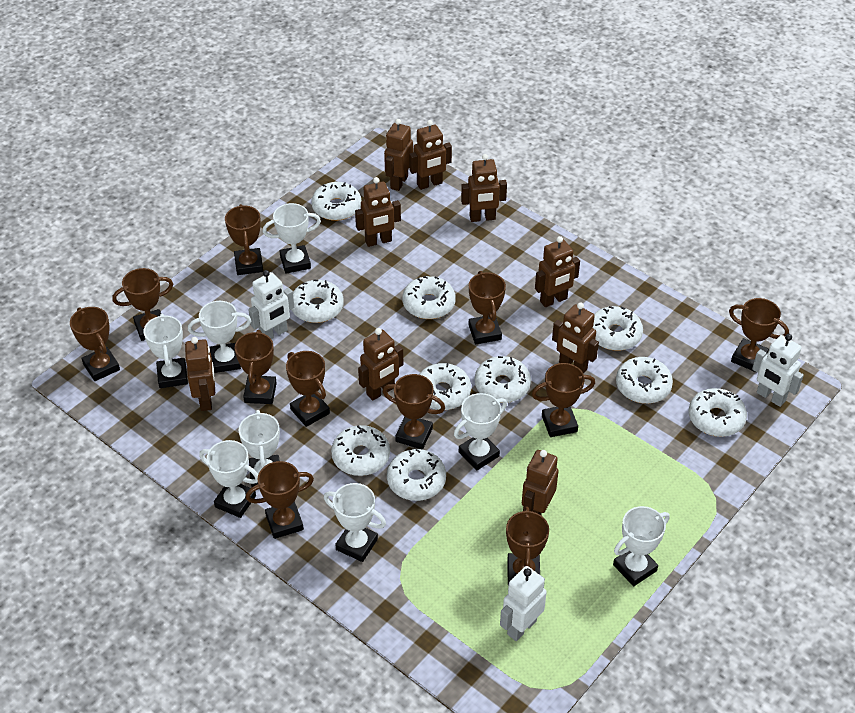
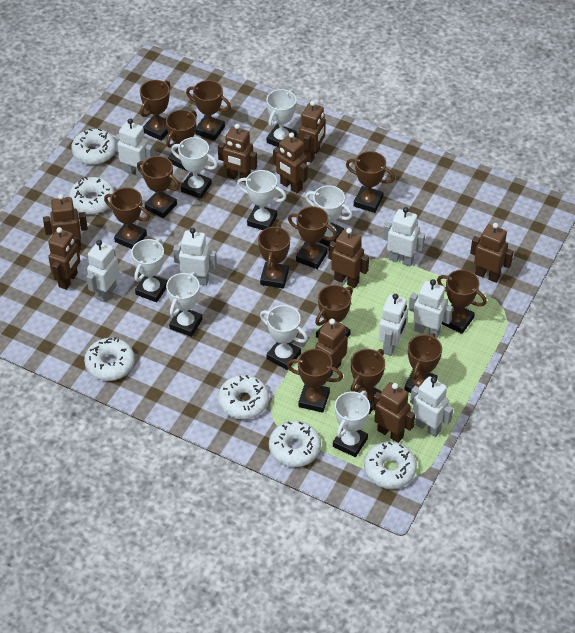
brown trophy: [70,307,120,381] [112,268,173,341] [225,204,263,275] [235,330,277,404] [246,461,314,539] [286,351,330,427] [383,374,445,450] [469,271,506,344] [506,506,549,586] [532,363,595,437] [729,298,789,372] = 11 -> [104,187,150,249] [137,156,180,218] [140,80,170,141] [166,110,197,171] [186,80,231,141] [258,225,290,289] [287,349,343,413] [288,206,337,269] [315,285,353,338] [346,151,395,213] [351,349,385,414] [404,333,442,393] [437,270,487,334] = 13
white donut: [291,279,344,323] [311,182,361,221] [331,425,390,476] [387,449,446,501] [402,276,456,319] [419,363,471,410] [475,356,531,403] [593,306,643,351] [616,357,673,404] [689,388,747,437] = 10 -> [69,177,115,214] [71,129,116,165] [84,337,135,381] [218,375,269,419] [269,421,321,467] [364,442,417,489] = 6
white robot: [248,270,294,339] [500,566,547,641] [752,334,804,407] = 3 -> [86,240,120,302] [115,118,154,178] [173,228,217,286] [379,294,408,356] [383,207,425,267] [408,279,453,338] [410,376,453,437] = 7

